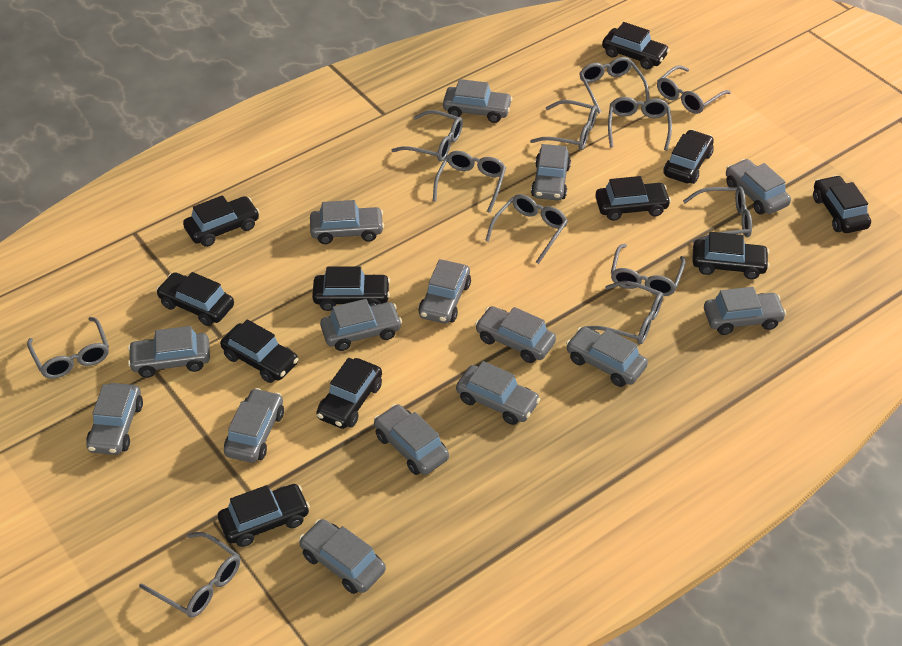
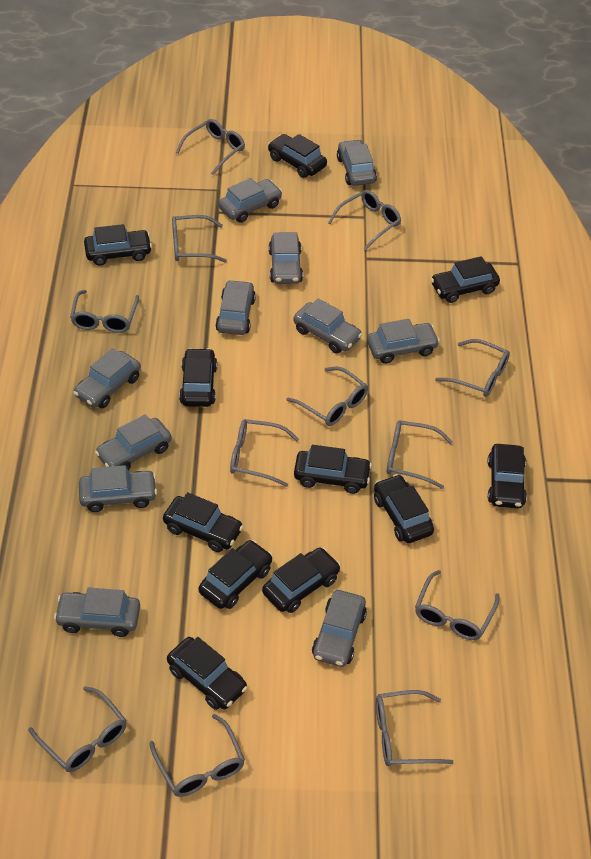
grey car: [86,383,143,455] [128,326,210,378] [224,388,284,463] [299,519,386,594] [310,200,384,244] [320,299,402,351] [374,404,449,475] [418,259,471,324] [443,79,513,123] [456,361,540,425] [475,306,556,363] [531,144,571,201] [566,327,648,387] [704,287,786,335] [726,159,791,215] = 15 -> [54,587,140,637] [73,349,141,408] [79,465,157,512] [95,414,172,470] [215,280,256,335] [219,178,282,223] [269,232,303,284] [293,298,362,353] [312,590,367,667] [337,139,377,186] [367,319,440,364] = 11

